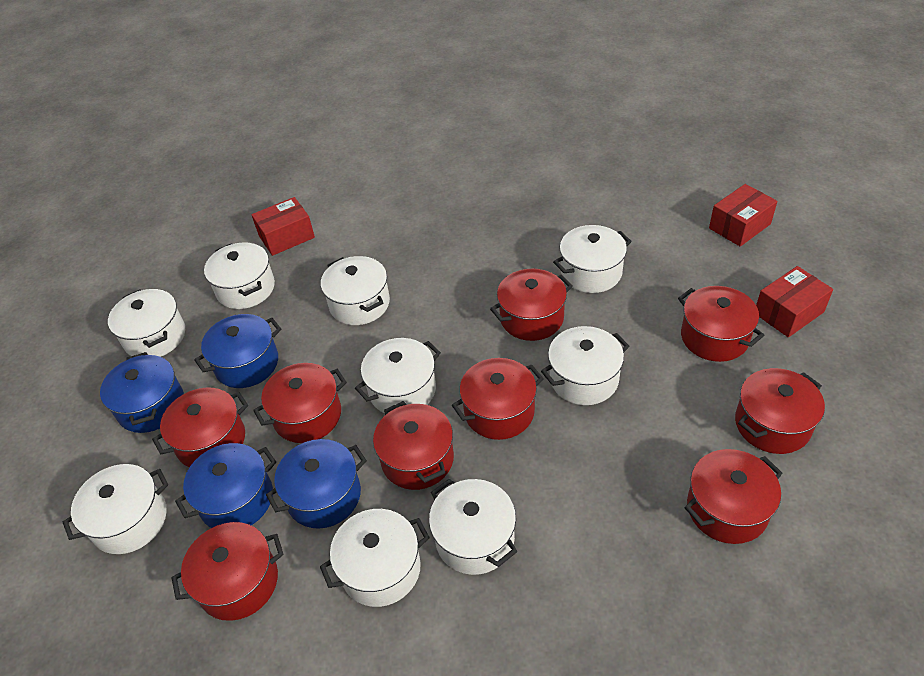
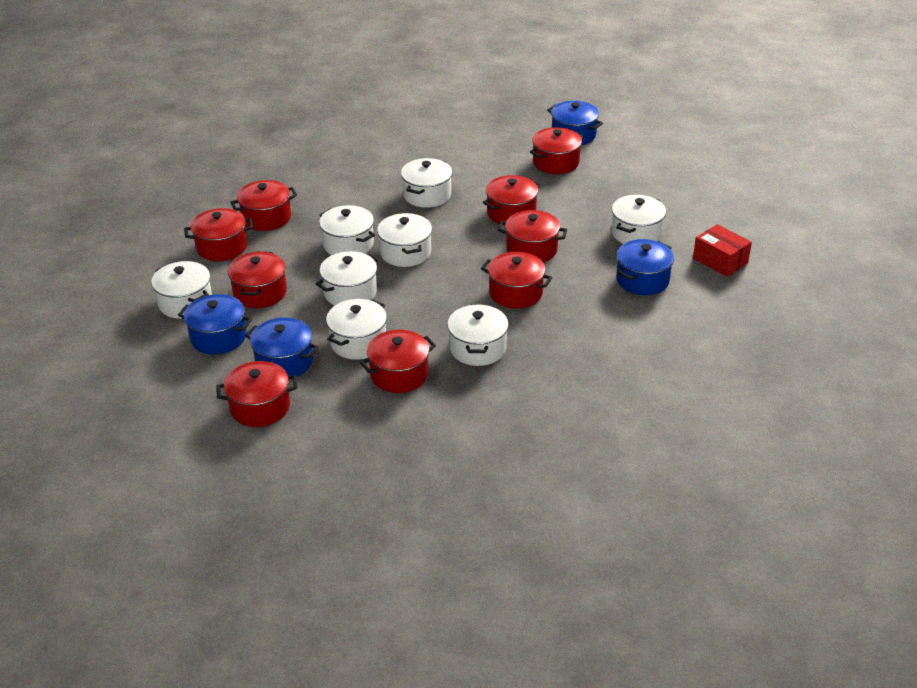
red box: [251,197,315,256] [709,184,778,247] [756,266,833,337] = 3 -> [693,224,752,277] = 1
white pot: [63,464,168,554] [108,289,185,357] [204,243,275,309] [320,509,430,607] [321,256,390,325] [355,338,441,413] [429,479,518,575] [541,326,629,405] [553,225,632,293] = 9 -> [151,261,212,319] [316,251,381,306] [319,205,375,255] [326,299,387,360] [377,213,432,267] [401,158,452,208] [447,304,509,366] [611,195,666,244] = 8

